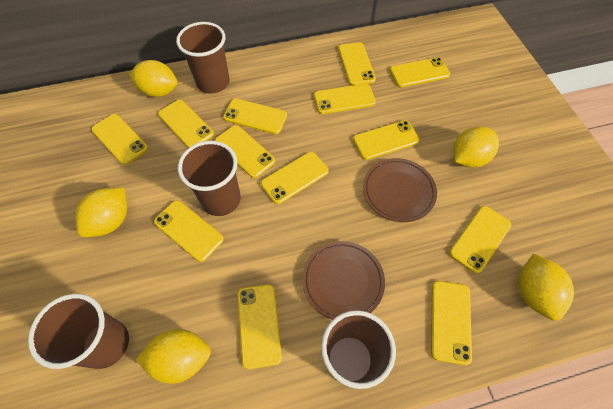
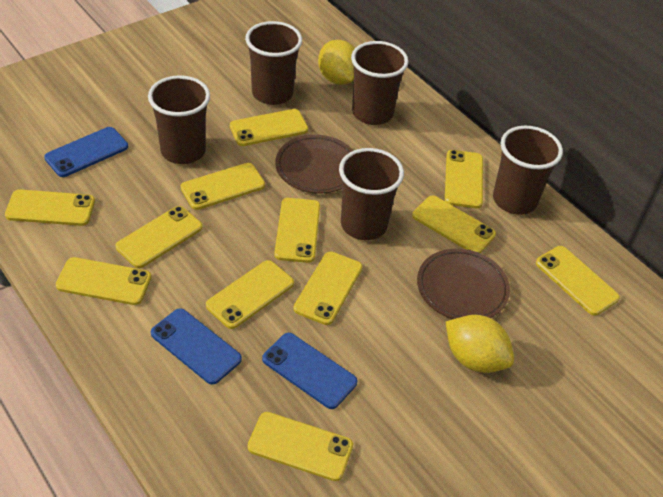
blue phone: none = 0 -> [44,127,128,177] [151,308,242,385] [262,333,357,409] = 3
brown cup: [28,294,129,369] [176,22,229,94] [178,141,241,216] [321,310,396,389] = 4 -> [148,75,210,164] [245,21,302,105] [339,148,404,240] [351,41,409,125] [493,126,563,215] = 5
yellow lemon: [75,188,127,237] [129,60,178,97] [136,329,211,384] [453,126,499,168] [518,254,574,321] = 5 -> [318,40,355,85] [446,315,514,373] = 2
yellow phone: [91,114,148,165] [154,200,224,262] [158,100,214,148] [215,125,275,178] [223,98,287,134] [238,284,282,369] [261,152,329,204] [314,84,376,114] [338,42,376,86] [353,120,420,160] [390,57,450,87] [431,281,472,365] [449,206,512,274] = 13 -> [5,189,95,226] [56,257,151,305] [116,206,202,268] [181,163,265,210] [206,260,294,329] [230,109,308,146] [248,412,353,481] [274,198,320,263] [294,252,363,325] [412,196,496,253] [445,150,483,208] [536,246,620,316] = 12

